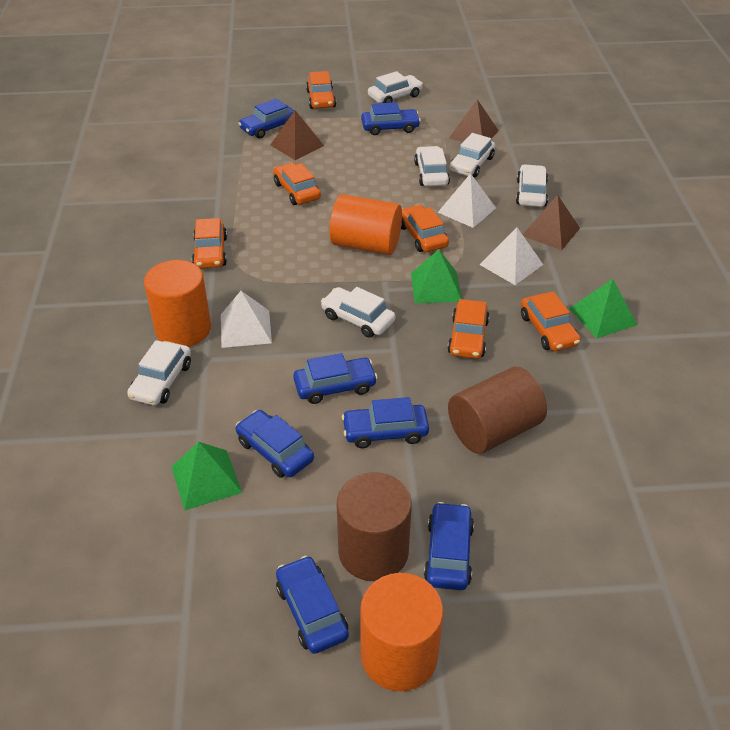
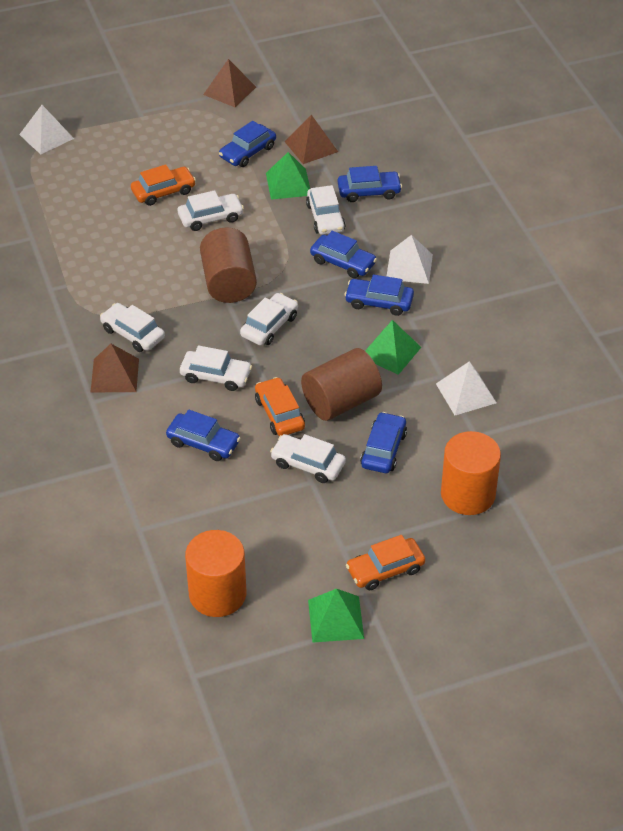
blue car: [236,410,314,478] [238,99,294,139] [276,556,349,654] [293,353,378,404] [342,397,429,448] [361,102,421,135] [424,502,474,590] = 7 -> [166,410,241,461] [219,121,276,167] [310,231,377,278] [338,166,402,202] [344,275,414,316] [360,412,407,473] = 6
orange car: [192,218,227,269] [273,162,321,205] [306,71,336,109] [401,205,449,252] [447,299,489,359] [521,291,581,351] = 6 -> [131,165,196,206] [255,377,305,436] [346,535,425,590] = 3
orange cylinder: [144,260,211,347] [330,194,402,255] [360,573,443,691] = 3 -> [185,530,246,617] [441,431,501,515] = 2

